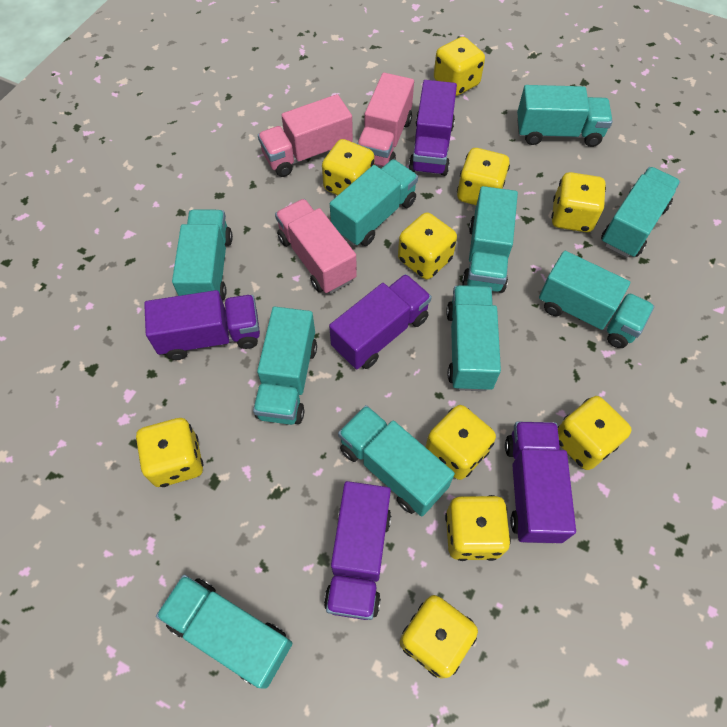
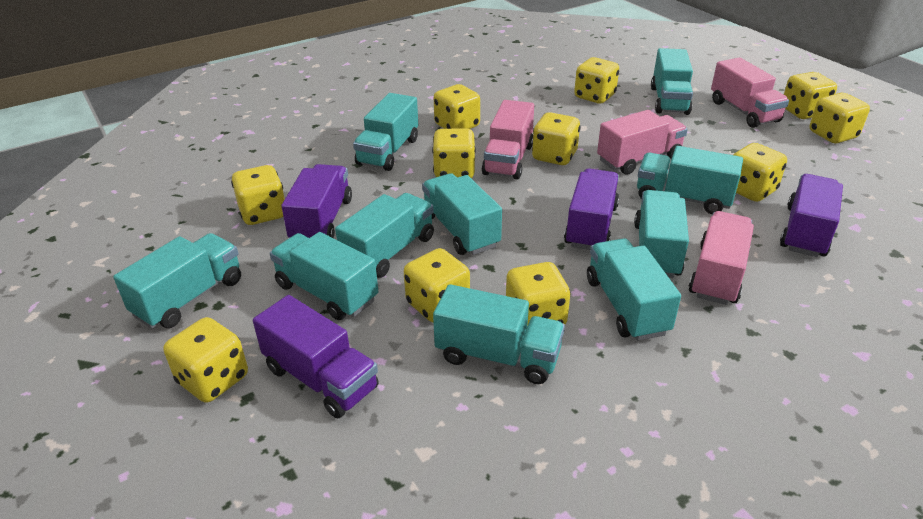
pink truck: [258,94,353,177] [275,199,357,294] [357,73,414,167] = 3 -> [482,100,534,180] [597,110,688,175] [689,211,754,305] [711,57,789,128] = 4
purple truck: [144,290,260,360] [324,481,391,620] [329,274,432,369] [409,80,457,176] [505,422,576,543] = 5 -> [253,295,379,418] [281,164,352,238] [564,169,619,250] [780,174,843,257] = 4
yellow dice: [136,418,204,487] [322,139,374,195] [398,212,457,279] [400,595,478,678] [426,405,496,480] [434,37,485,96] [445,495,511,561] [457,148,510,205] [551,172,606,232] [558,396,632,470] = 10 -> [164,317,248,403] [231,165,285,225] [404,248,470,323] [432,128,476,178] [434,84,480,129] [506,262,571,326] [532,112,581,165] [574,57,619,104] [733,143,787,202] [784,72,837,119] [809,93,870,143] = 11

